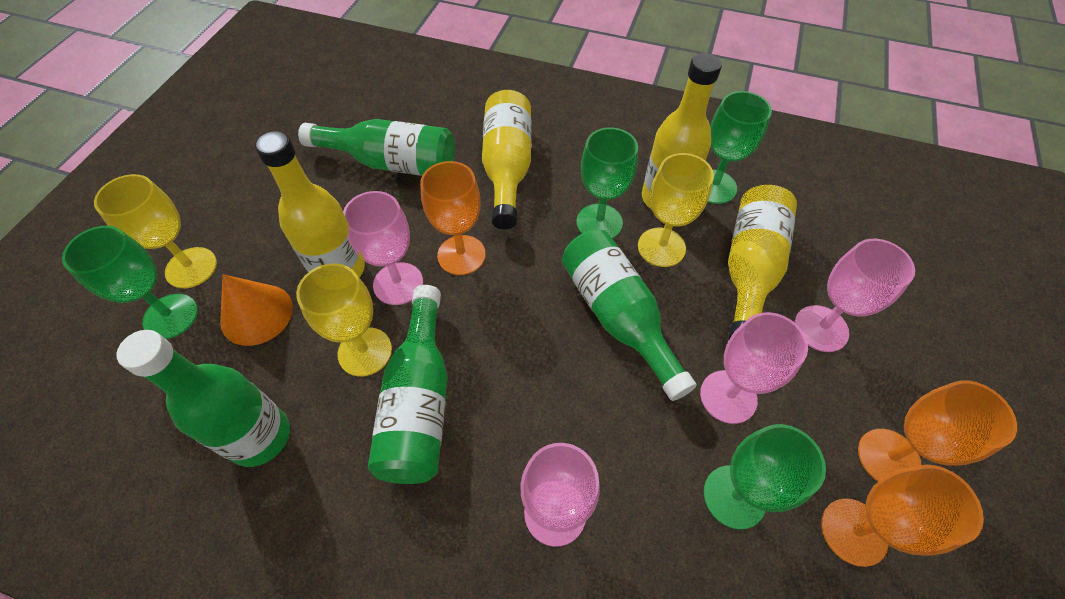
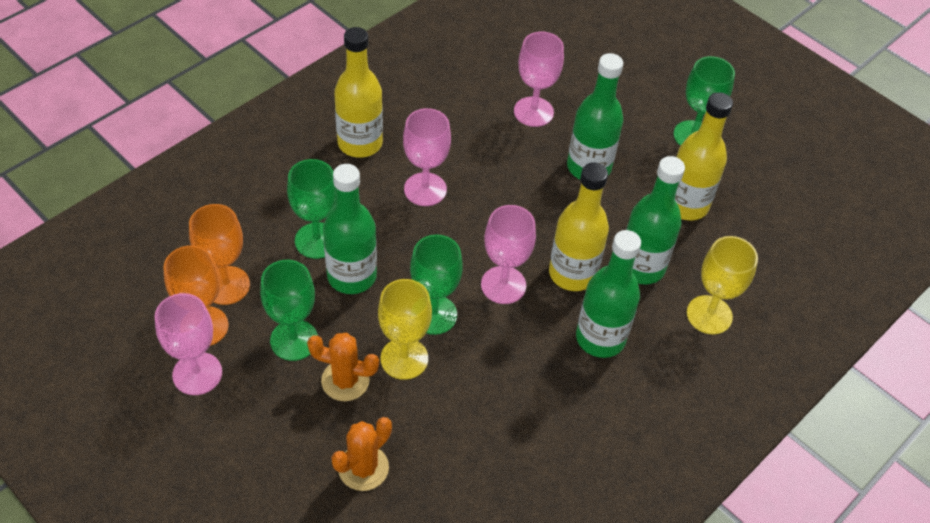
orange cactus: none = 0 -> [307,333,379,401] [331,417,392,491] = 2
orange cone: [220,274,293,346] = 1 -> none = 0
orange goblet: [420,161,486,275] [821,465,984,567] [858,380,1017,481] = 3 -> [164,245,229,346] [189,204,250,305] = 2
yellow bottle: [255,131,365,278] [482,90,531,229] [642,53,722,209] [728,185,797,339] = 4 -> [334,27,383,158] [549,162,609,291] [675,92,733,220] = 3
yellow goblet: [94,174,217,288] [296,263,392,376] [638,153,714,267] = 3 -> [378,279,432,380] [687,236,758,335] = 2

